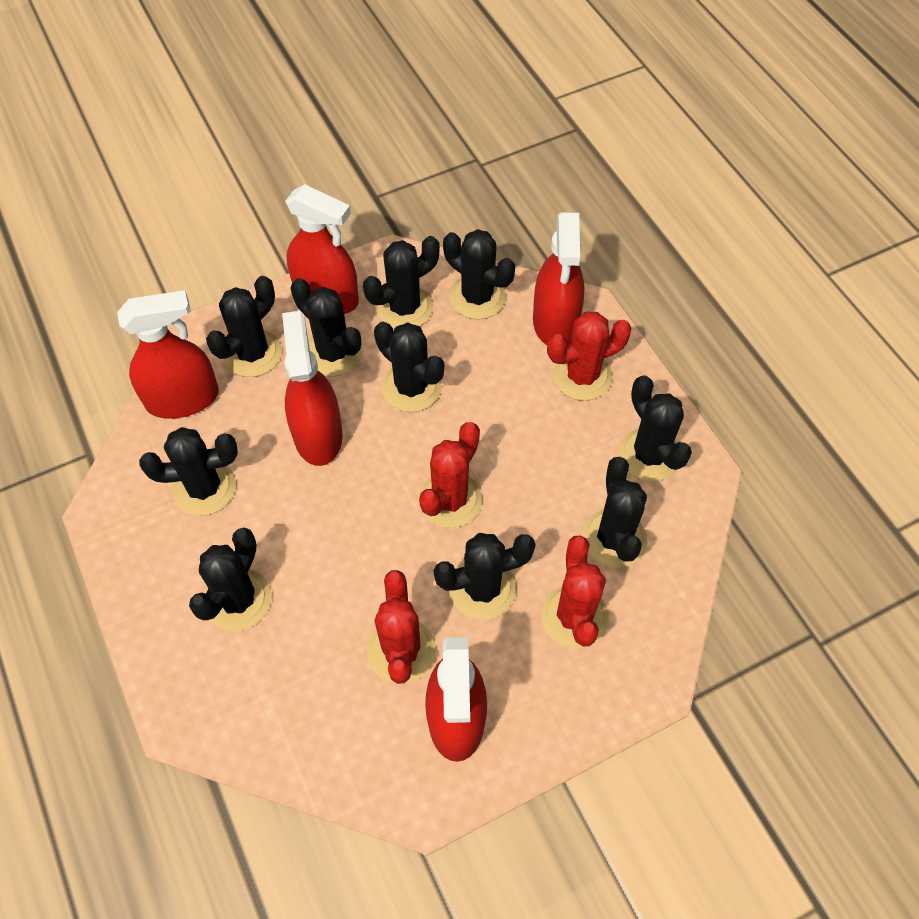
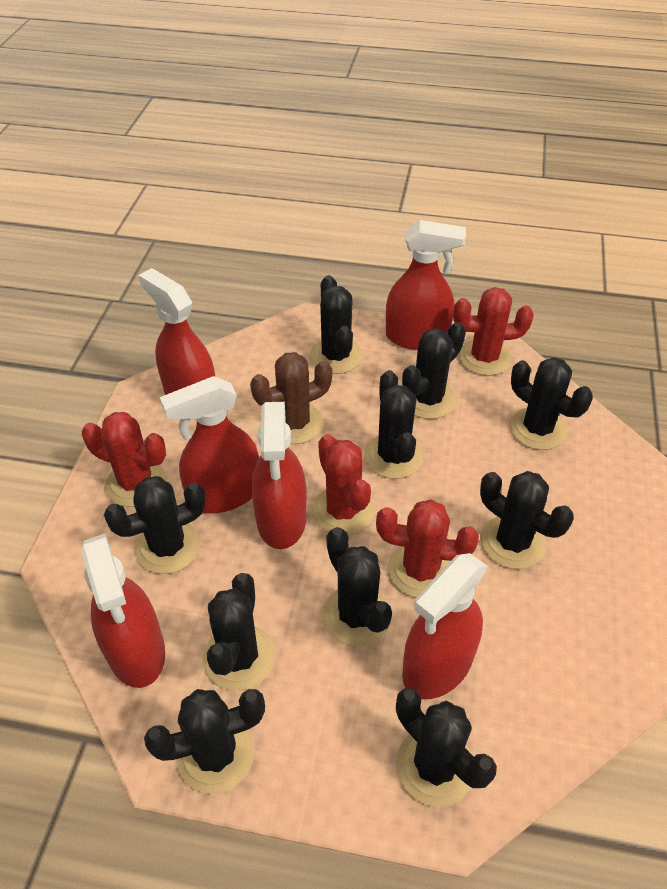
brown cactus: none = 0 -> [250,352,332,444] = 1
red spray bottle: [117,290,219,419] [282,311,343,466] [285,184,359,314] [425,637,487,762] [533,212,584,345] = 5 -> [81,534,165,688] [138,268,215,395] [160,376,259,513] [252,402,307,549] [386,220,466,350] [402,553,488,699] = 6

